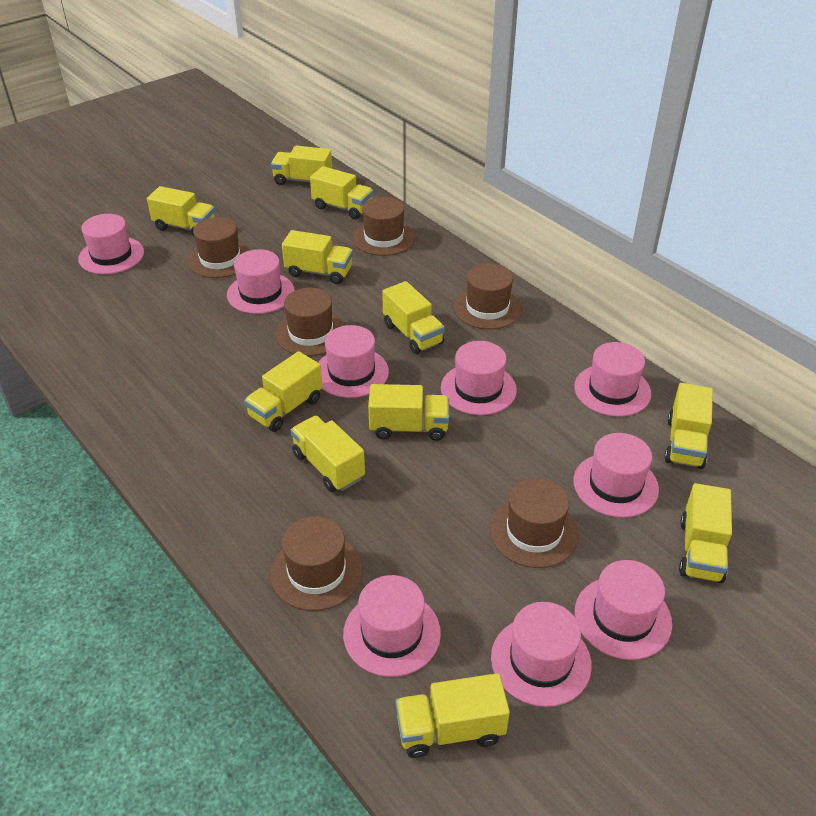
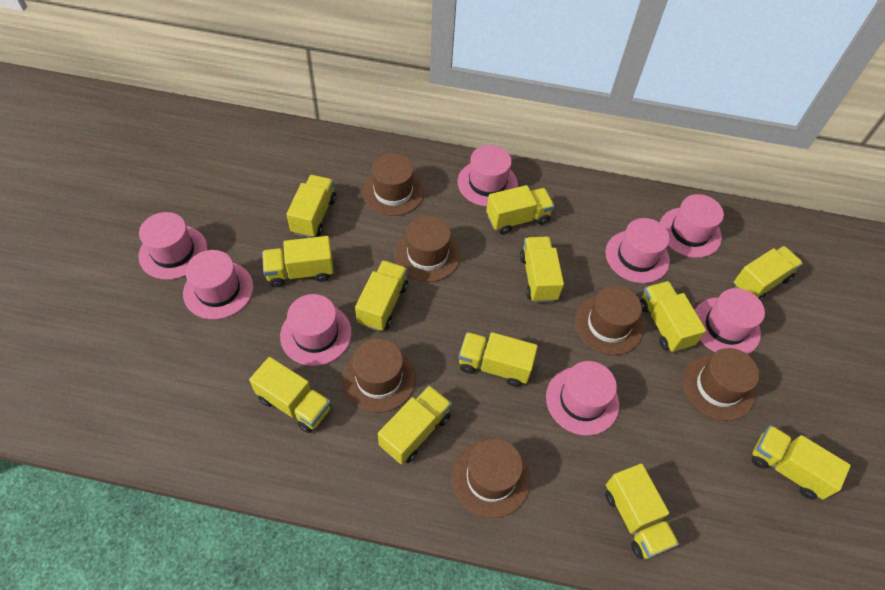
pink hat: [78,214,144,274] [227,249,295,314] [318,325,389,398] [343,575,441,677] [441,341,517,415] [491,602,592,707] [573,433,659,518] [574,342,651,417] [575,560,672,660] = 9 -> [139,212,207,280] [183,250,253,319] [280,294,352,366] [458,145,518,207] [546,361,619,435] [605,218,670,283] [660,194,724,258] [695,288,765,355] = 8
yellow truck: [147,186,215,236] [244,351,322,432] [271,146,332,185] [282,230,353,284] [290,416,365,492] [310,166,374,219] [368,384,449,441] [382,281,445,354] [396,673,510,758] [665,383,713,469] [679,483,732,583] = 11 -> [249,357,331,433] [262,236,334,287] [286,175,336,238] [355,260,408,331] [378,385,452,464] [459,332,538,387] [486,185,555,234] [520,236,564,303] [605,464,679,559] [640,281,706,353] [734,246,803,301] [751,425,851,500] = 12

